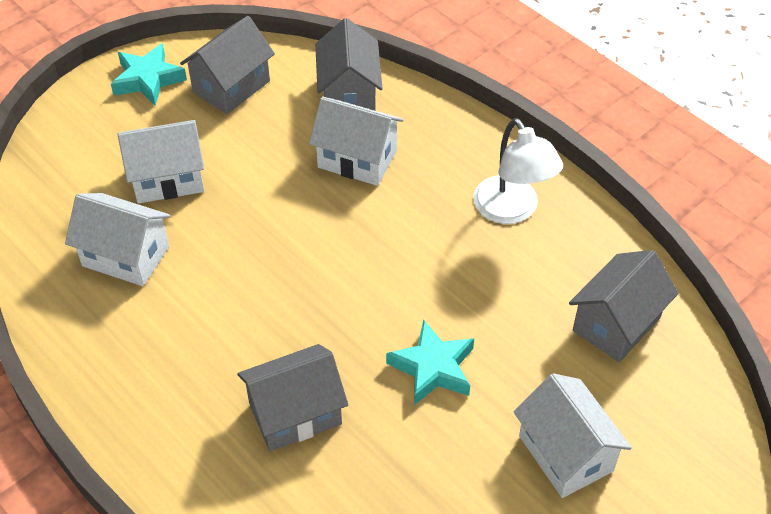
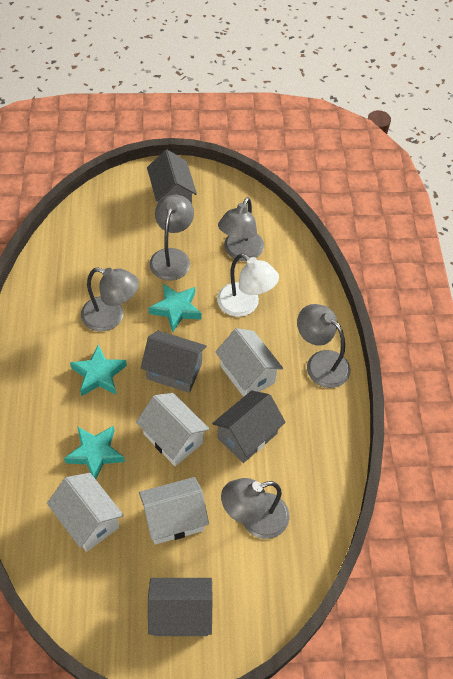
grey lamp: none = 0 -> [81,268,139,331] [149,194,194,281] [218,197,264,261] [221,478,289,539] [297,304,350,388] = 5
turquoise star: [111,43,187,106] [386,319,474,405] = 2 -> [64,425,125,479] [70,344,127,396] [149,284,202,332] = 3

